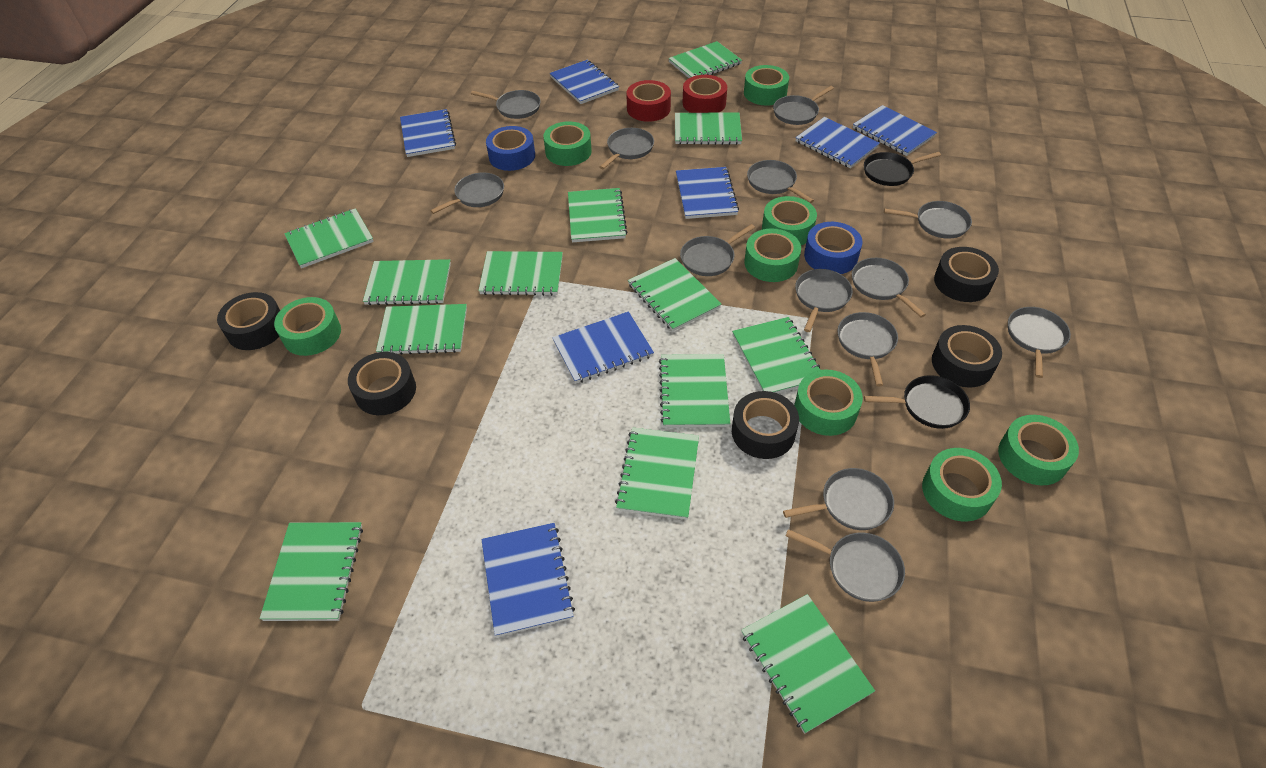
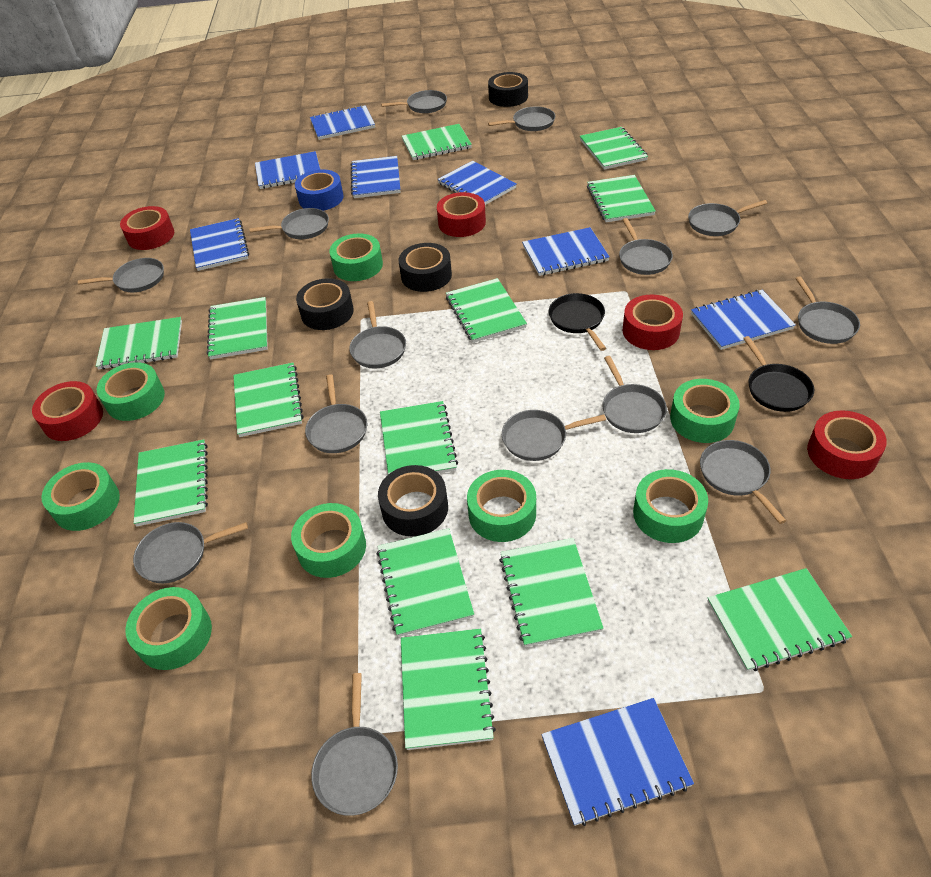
black tape: [217,292,280,350] [348,352,416,415] [732,391,799,459] [932,325,1002,388] [934,247,999,302] = 5 -> [296,278,354,330] [378,465,448,537] [399,243,452,292] [488,72,528,107] = 4
blue notebook: [400,109,456,157] [481,523,575,637] [550,60,619,104] [552,311,654,384] [676,167,739,219] [795,117,880,168] [853,105,937,156] = 7 -> [190,218,249,271] [255,151,320,189] [310,105,375,140] [351,156,401,198] [438,161,517,205] [522,227,610,276] [541,698,694,826] [691,290,796,350] = 8
blue tape: [486,126,535,171] [804,222,862,274] = 2 -> [295,169,344,211] = 1
grey pan: [430,173,504,214] [471,90,541,119] [600,128,654,169] [680,224,755,276] [747,160,814,203] [773,86,834,125] [783,468,894,530] [786,529,905,602] [795,269,853,332] [838,312,898,386] [852,258,926,318] [884,201,972,239] [1008,307,1071,378] = 13 -> [78,258,164,292] [133,522,248,583] [249,208,329,239] [305,374,367,453] [311,673,398,816] [349,301,406,368] [381,90,447,113] [488,106,555,131] [502,410,606,461] [602,356,667,433] [619,218,673,275] [688,200,767,236] [700,440,786,524] [795,276,860,344] = 14
red tape: [626,80,671,122] [683,75,727,113] = 2 -> [32,381,103,441] [120,206,174,250] [437,192,486,237] [623,295,683,350] [807,410,887,479] = 5

